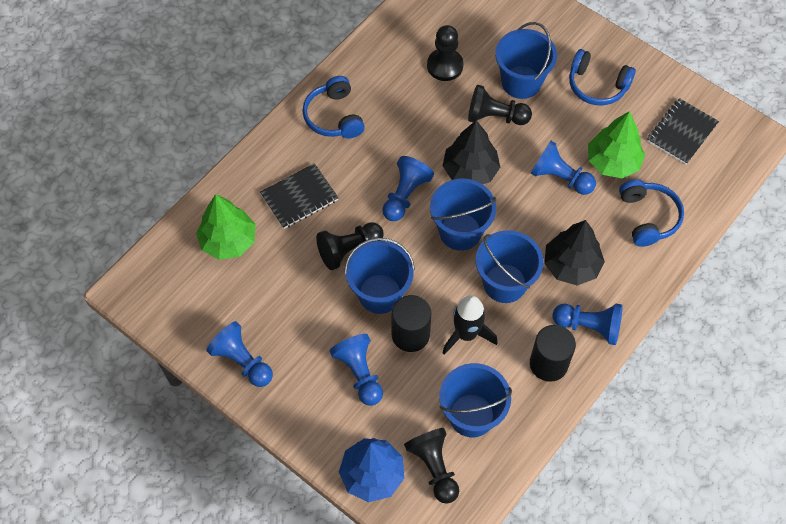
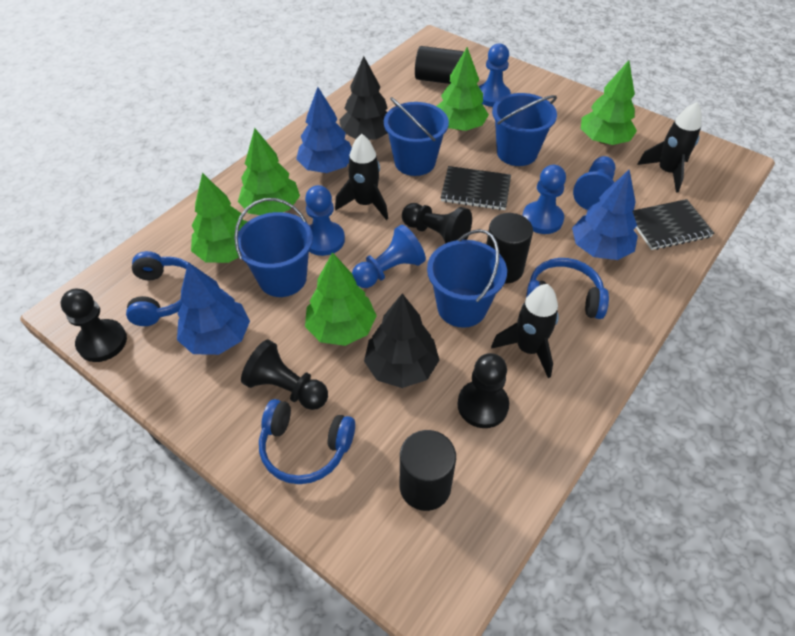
black cylinder: [392,295,431,352] [530,325,576,382] = 2 -> [400,430,456,511] [415,46,464,84] [487,213,533,284] = 3
black rocket: [443,295,497,355] = 1 -> [335,134,388,220] [491,284,559,378] [637,102,702,193] = 3
blue bucket: [344,238,415,314] [430,178,497,251] [439,363,512,437] [476,230,544,303] [495,22,557,99] = 5 -> [234,198,313,297] [384,97,449,176] [427,229,507,328] [492,93,557,166] = 4
blue tree: [339,438,404,502] = 1 -> [177,262,250,355] [296,87,352,173] [572,169,638,260] = 3
green tree: [196,194,256,260] [588,111,645,178] = 2 -> [191,173,248,263] [238,128,300,215] [305,252,377,346] [437,47,489,131] [581,60,637,145] = 5

